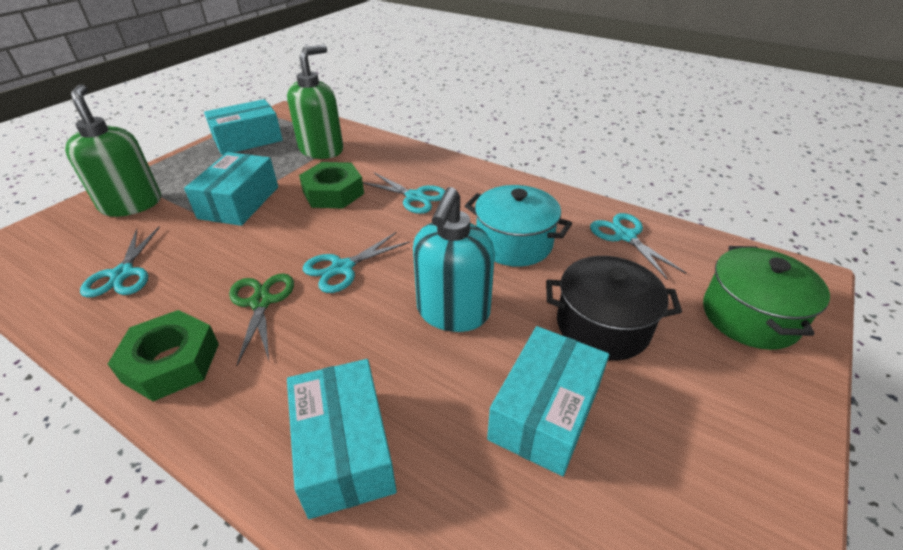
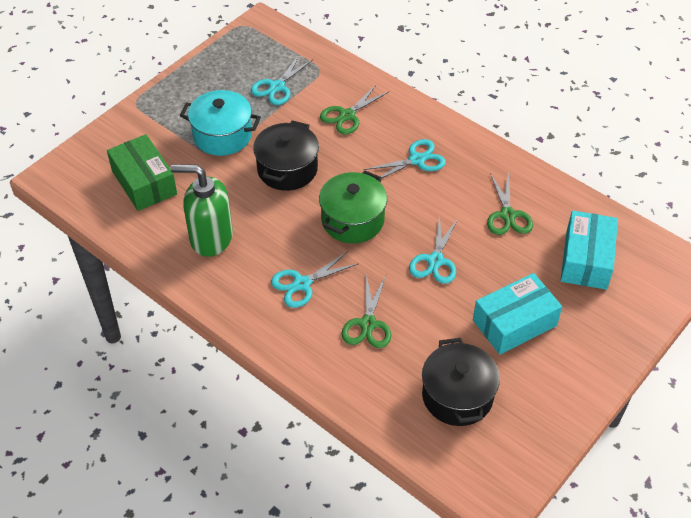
black pot: [546,256,682,361] = 1 -> [253,120,319,191] [422,338,500,426] = 2
green box: none = 0 -> [107,134,177,211] = 1
green nut: [108,310,219,401] [299,162,364,208] = 2 -> none = 0
green scissors: [229,273,294,365] = 1 -> [320,84,390,135] [342,274,391,348] [487,172,533,235] = 3
green soap dispenser: [65,84,161,217] [287,45,343,159] = 2 -> [171,164,233,257] = 1
turquoise box: [184,152,278,226] [204,99,283,155] [287,359,397,519] [487,326,609,476] = 4 -> [473,273,562,355] [560,211,618,290] = 2
turquoise soap dispenser: [413,187,495,332] = 1 -> none = 0

